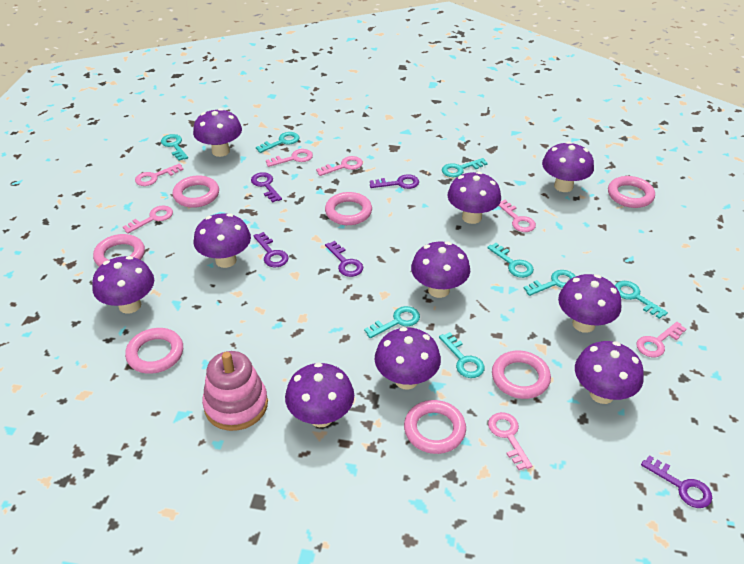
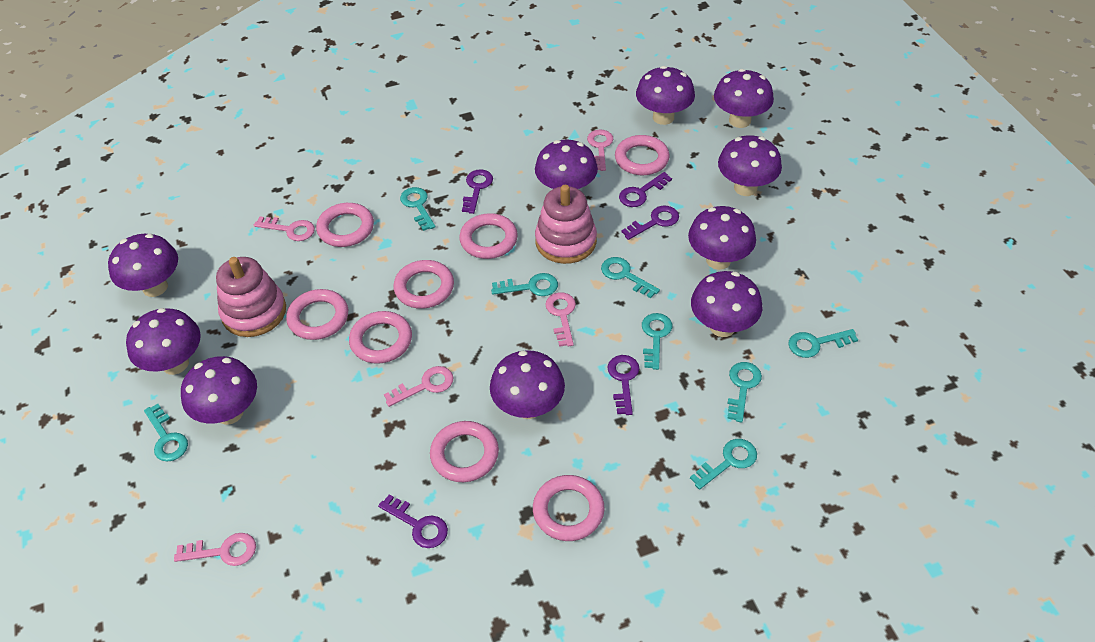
pink key: [123,206,173,234] [135,163,184,186] [266,149,313,167] [316,156,363,176] [488,412,532,470] [498,200,536,232] [636,322,686,357] = 7 -> [174,533,256,566] [254,216,315,241] [384,366,453,407] [545,292,576,347] [587,129,613,171] = 5
pink ring: [93,234,145,267] [125,328,183,374] [172,175,219,208] [325,192,372,225] [404,400,466,454] [492,351,551,399] [608,176,655,208] = 7 -> [286,289,348,340] [316,203,374,247] [349,311,412,364] [393,260,454,309] [430,421,499,482] [459,213,518,259] [533,475,605,541] [615,135,669,175] = 8
pink stacking toy: [202,351,268,431] = 1 -> [216,257,286,337] [535,185,597,264] = 2

